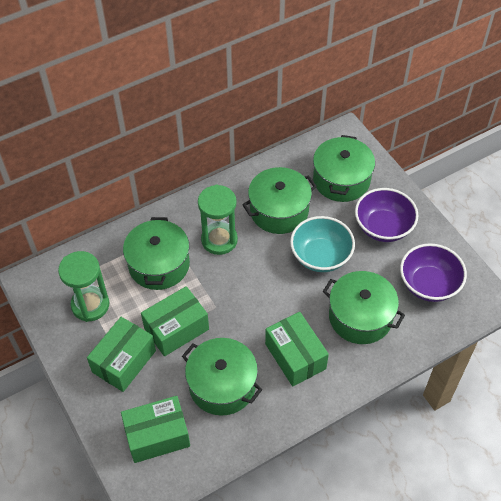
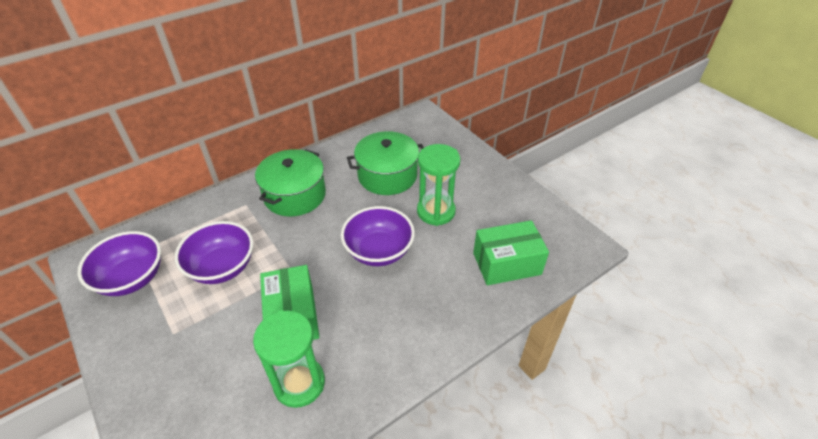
green box: [87,317,156,392] [121,396,190,463] [141,286,209,356] [265,312,329,386] = 4 -> [260,265,319,340] [473,220,549,285] = 2
green pot: [123,217,190,290] [182,338,262,415] [242,167,317,234] [313,135,375,202] [323,271,405,344] = 5 -> [255,149,326,217] [347,131,424,195] = 2
purple bowl: [355,188,419,242] [400,243,467,302] = 2 -> [78,231,161,296] [175,221,253,284] [341,206,415,266] = 3
turquoise bowl: [290,216,355,272] = 1 -> none = 0

